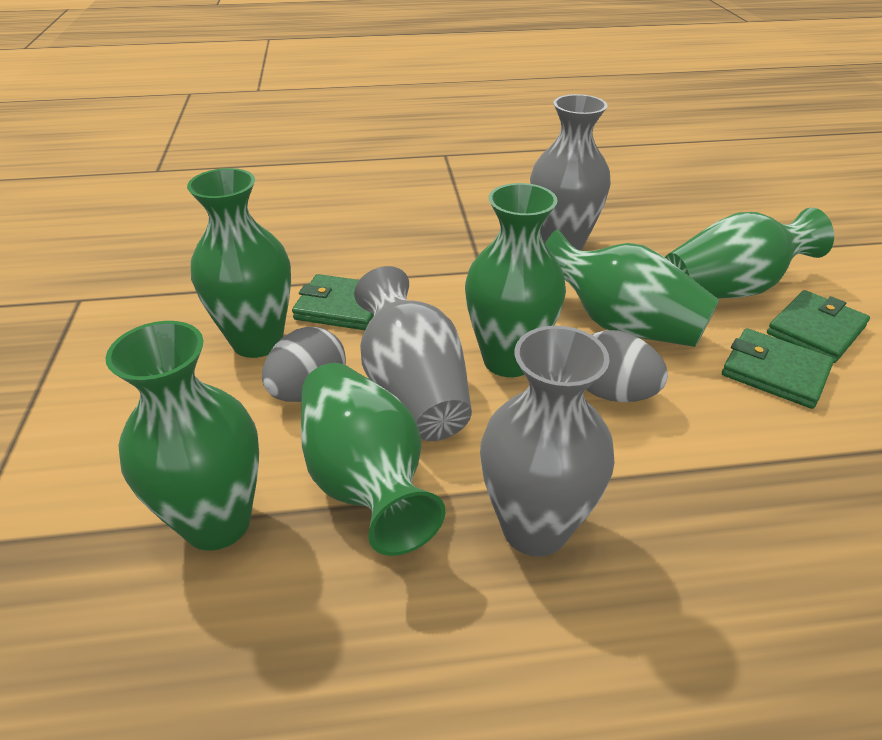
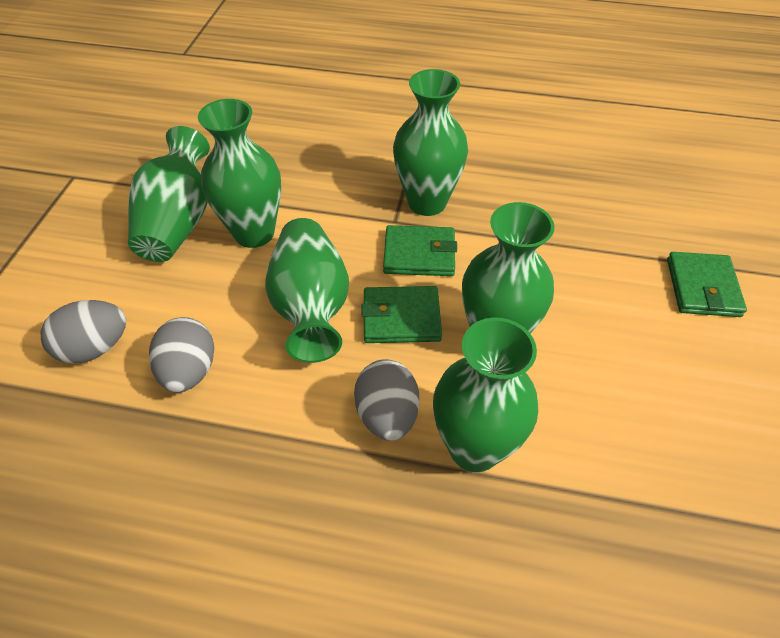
grey egg: [262,327,346,402] [586,330,668,402] = 2 -> [41,300,126,363] [149,317,214,393] [354,359,419,441] = 3
grey vase: [354,266,472,441] [480,326,615,557] [530,94,611,251] = 3 -> none = 0

